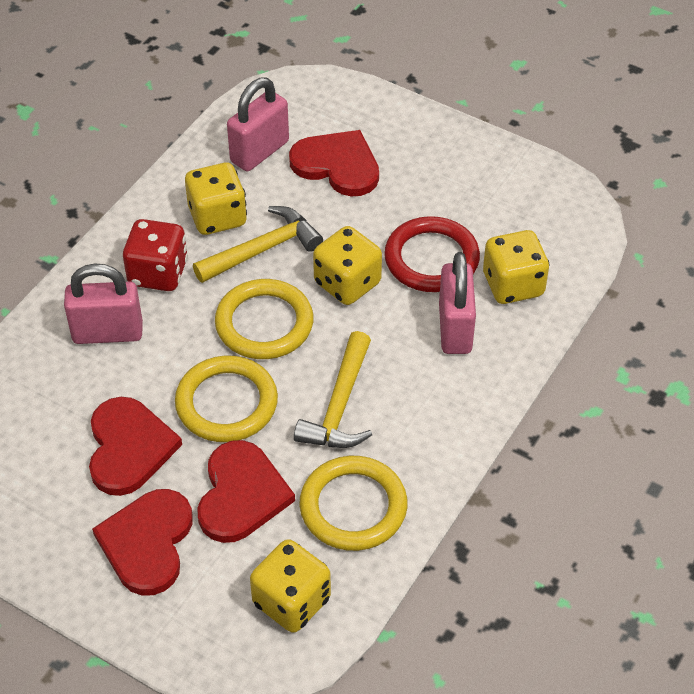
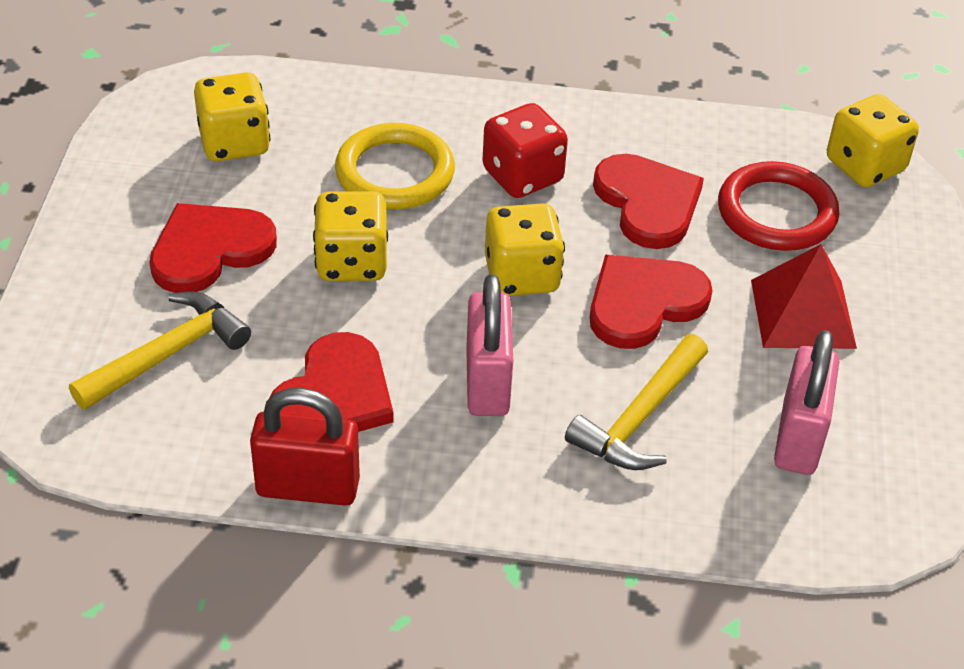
pink padlock: [64,264,143,344] [227,77,289,172] [439,252,476,354] = 3 -> [466,274,513,416] [774,330,839,475] = 2
red padlock: none = 0 -> [250,388,360,506] = 1
red pyramid: none = 0 -> [751,244,857,349] = 1
yellow ring: [175,356,278,442] [215,279,314,359] [299,456,407,551] = 3 -> [335,123,455,209] = 1

